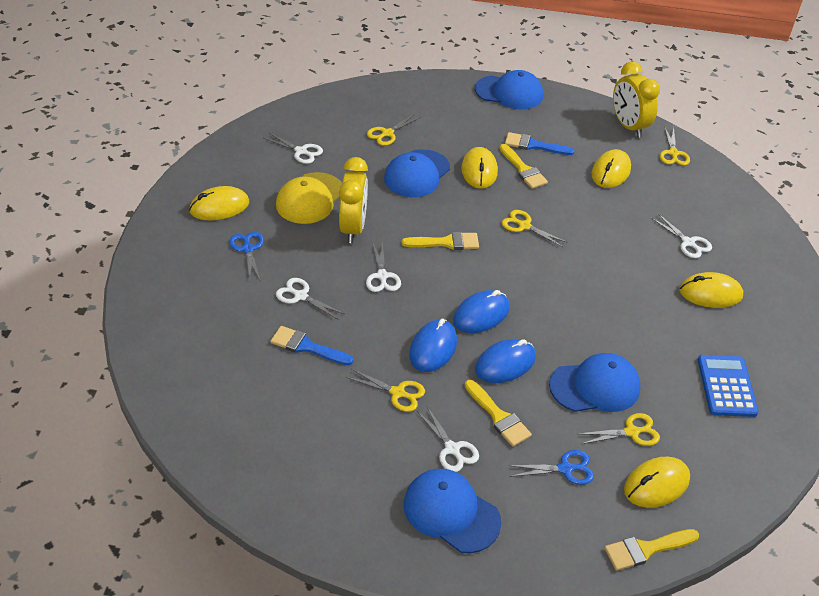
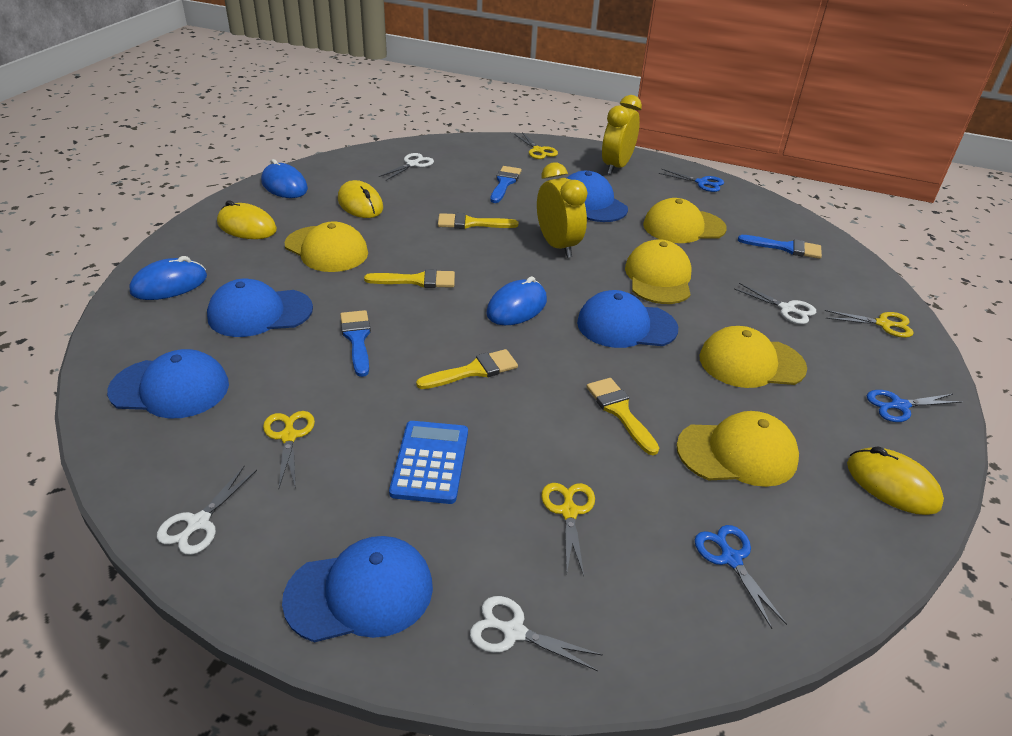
blue brush: [270,326,353,365] [505,132,575,155] = 2 -> [340,310,371,377] [490,166,522,203] [738,235,822,259] = 3
blue cap: [384,149,450,197] [404,469,501,553] [475,70,543,109] [549,353,641,412] = 4 -> [107,349,229,418] [207,279,313,337] [282,536,433,642] [567,171,628,222] [577,290,678,348] = 5
blue scissors: [229,232,264,282] [508,450,594,485] = 2 -> [658,169,724,192] [695,525,787,629] [867,390,962,422] = 3
white scissors: [264,132,323,164] [276,278,345,320] [366,241,401,292] [417,407,479,472] [651,214,712,258] = 5 -> [157,466,257,555] [379,153,434,180] [470,596,603,671] [734,283,816,324] = 4
yellow cap: [276,172,342,224] = 1 -> [284,221,368,272] [625,239,692,304] [643,198,727,243] [676,411,799,487] [699,326,807,388] = 5
yellow mouse: [189,186,250,220] [461,147,498,189] [591,149,631,188] [624,457,690,508] [679,272,743,308] = 5 -> [217,200,277,239] [338,180,383,218] [847,446,944,515] = 3
yellow scissors: [346,369,425,412] [367,114,421,146] [502,210,568,247] [578,413,660,446] [660,127,690,166] = 5 -> [263,411,315,489] [515,132,558,159] [541,483,595,576] [825,310,914,338] = 4

